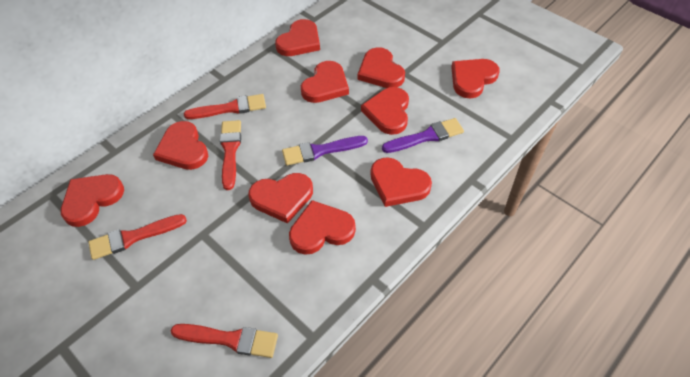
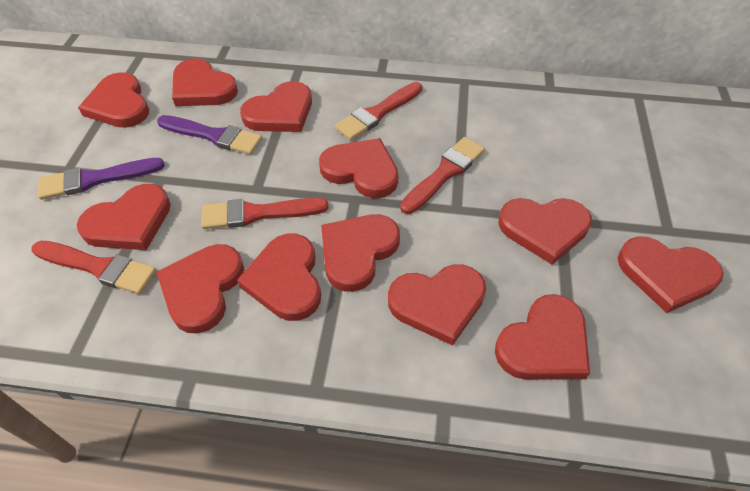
red heart: [61,174,124,227] [153,121,208,170] [248,173,313,224] [275,19,320,56] [289,200,356,255] [301,61,349,103] [358,47,405,88] [361,87,409,135] [370,157,432,207] [451,59,500,98] = 10 -> [77,184,171,250] [78,72,149,128] [156,244,244,334] [172,58,238,106] [237,234,321,321] [240,81,312,132] [319,138,399,198] [321,214,400,292] [388,264,486,346] [495,294,590,380] [498,198,592,265] [618,236,724,313] = 12

